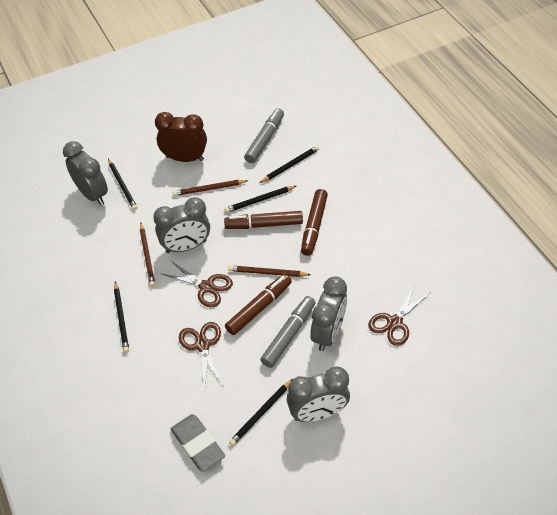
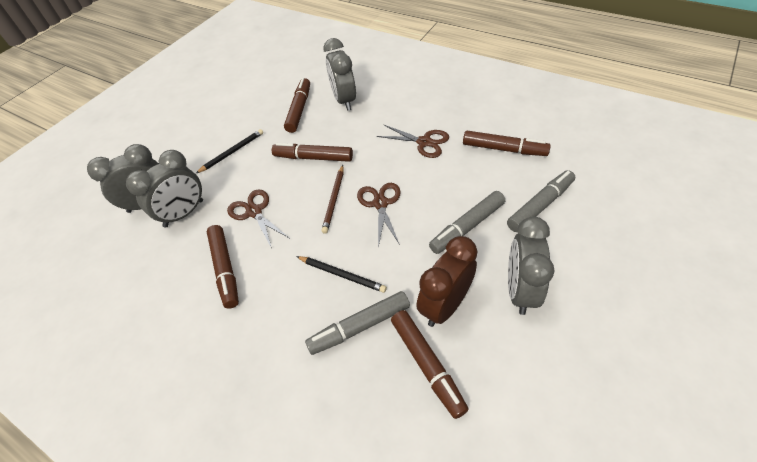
black pencil: [108,159,137,210] [114,281,129,353] [225,186,296,213] [229,379,293,446] [260,146,319,183] = 5 -> [195,129,263,174] [296,256,387,293] = 2
brown marker: [224,211,303,229] [225,274,292,335] [301,189,328,256] = 3 -> [207,225,239,309] [272,143,353,162] [284,78,310,133] [391,310,469,419] [463,131,551,156] = 5
brown pencil: [140,223,155,287] [172,180,248,196] [228,265,311,277] = 3 -> [322,165,343,234] = 1
grey eraser: [171,414,225,472] = 1 -> none = 0
grey marker: [244,108,284,163] [260,296,316,368] = 2 -> [305,291,410,355] [429,191,505,254] [507,170,575,232] = 3

